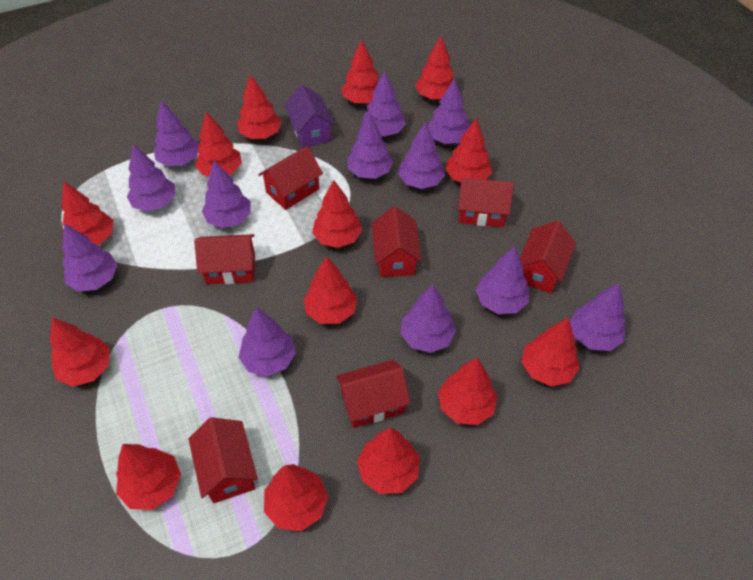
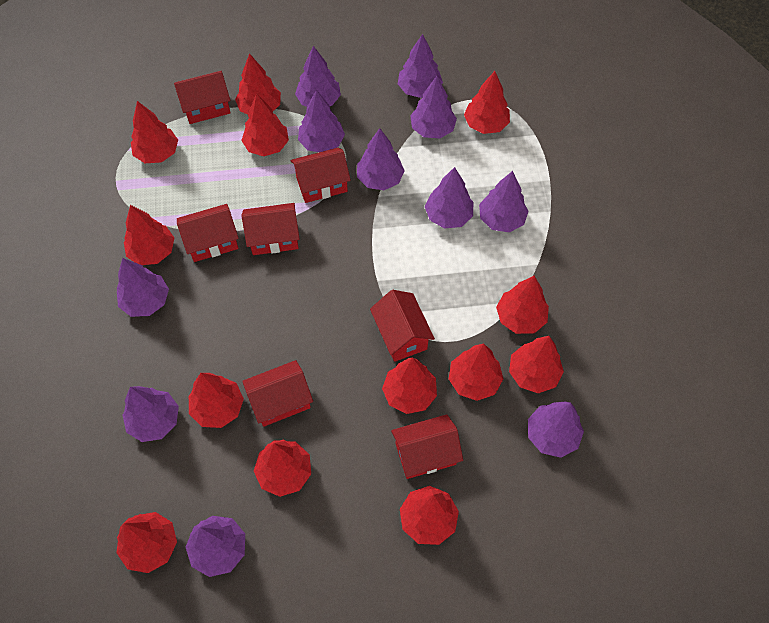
purple house: [284,84,335,148] = 1 -> none = 0
purple tree: [63,223,118,292] [127,144,175,212] [154,101,199,167] [202,160,251,228] [238,307,296,376] [347,112,393,179] [362,71,406,136] [398,122,445,189] [401,284,456,353] [427,78,470,144] [476,246,529,314] [569,283,625,351] = 12 -> [117,258,169,317] [122,386,179,442] [186,516,245,577] [295,46,341,107] [298,90,345,152] [357,128,405,190] [398,34,443,98] [410,76,457,138] [425,167,473,229] [479,171,529,232] [528,402,584,458] = 11
red tree: [50,318,110,387] [61,181,113,245] [116,444,181,510] [195,112,242,176] [237,74,282,139] [264,464,328,531] [304,256,357,324] [312,180,362,248] [341,39,379,103] [357,428,420,494] [415,36,457,100] [438,358,497,425] [445,118,492,182] [522,318,580,387] = 14 -> [116,512,177,573] [124,205,174,265] [131,101,178,163] [189,373,244,428] [235,53,281,115] [241,93,289,156] [254,440,311,497] [382,357,437,414] [400,486,459,545] [449,343,503,401] [464,71,510,134] [496,276,549,334] [509,336,564,393] = 13

